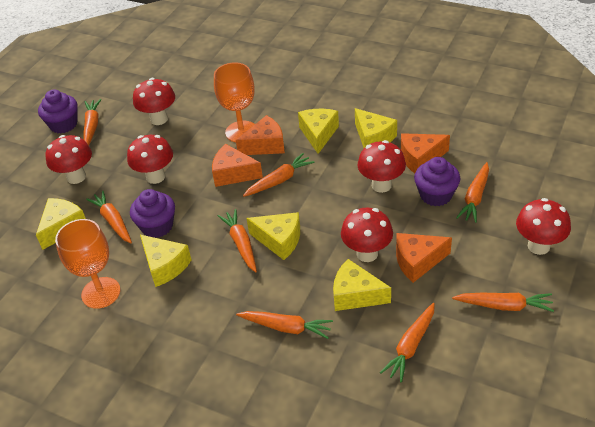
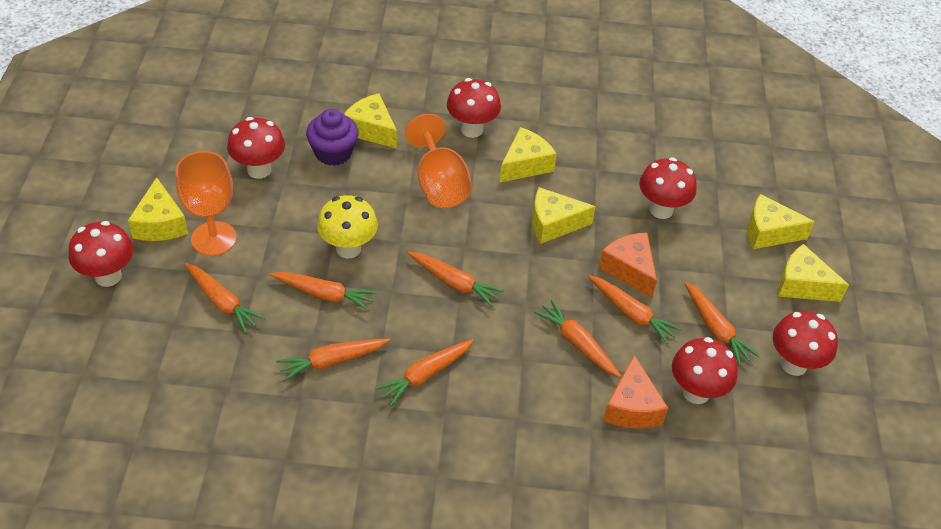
orange cheese: [212,144,263,187] [236,115,285,155] [396,233,452,283] [401,133,450,173] = 4 -> [598,233,657,298] [603,355,668,429] = 2
purple cupcake: [38,89,78,133] [130,189,175,238] [414,157,460,206] = 3 -> [306,109,359,166] = 1
yellow mushroom: none = 0 -> [317,195,378,259] = 1

